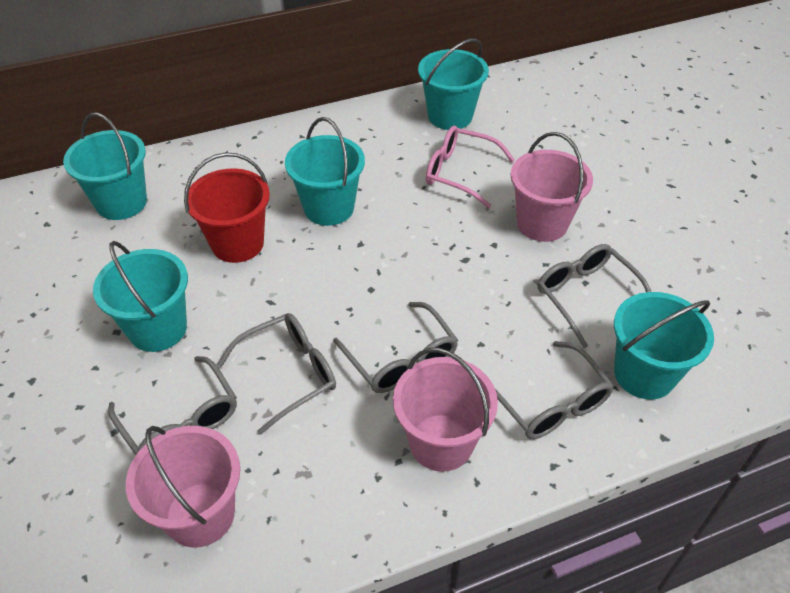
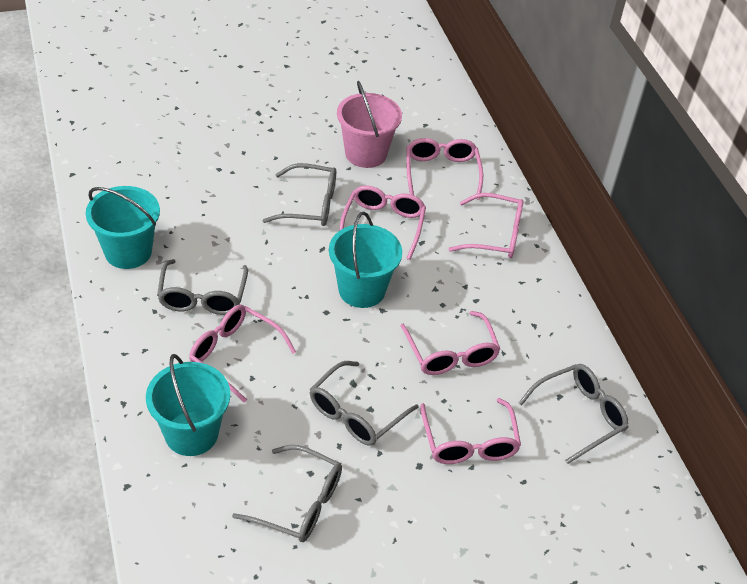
pink bucket: [126,426,240,548] [393,348,498,472] [511,132,593,242] = 3 -> [337,81,402,168] = 1
pink glasses: [426,126,515,208] = 1 -> [189,305,296,402] [339,185,426,260] [400,311,500,375] [406,138,483,200] [420,398,521,464] [449,193,524,258] = 6
red bucket: [184,152,270,263] = 1 -> none = 0
turquoise bucket: [63,113,147,220] [93,241,188,352] [285,117,365,226] [418,38,489,130] [614,292,714,400] = 5 -> [85,186,160,269] [146,354,230,456] [329,212,402,308] = 3

